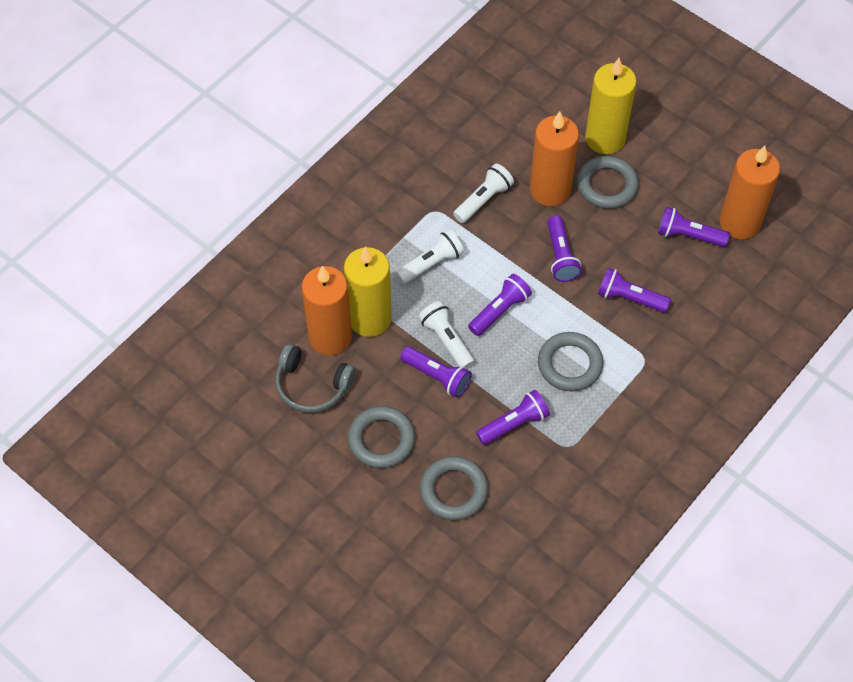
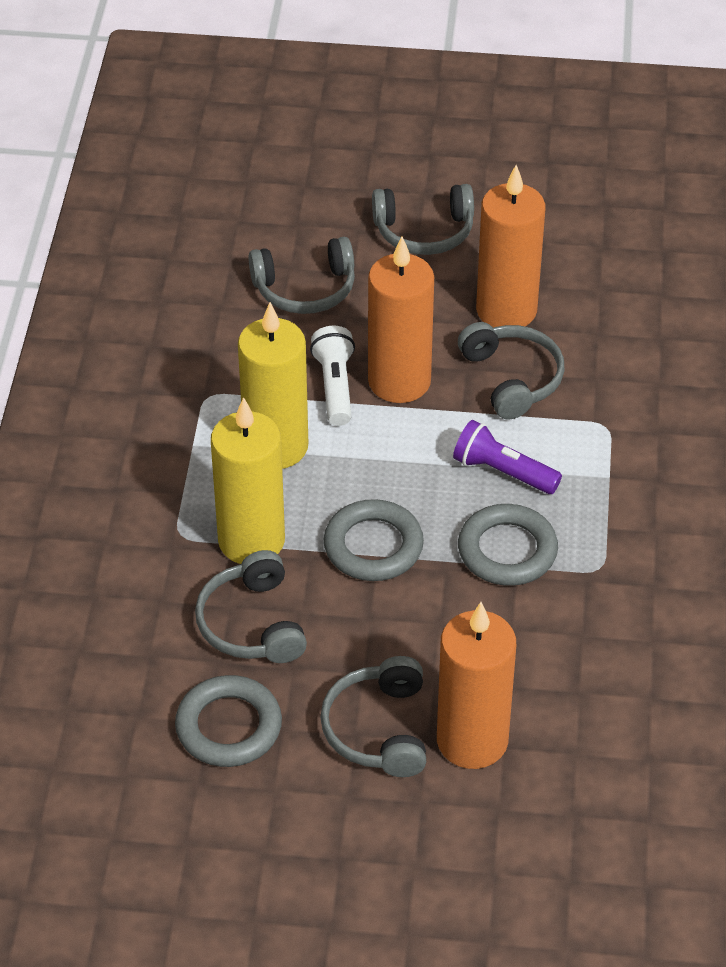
grey headphones: [275,344,356,413] = 1 -> [195,550,307,663] [249,237,355,314] [320,656,426,777] [372,184,474,255] [458,322,565,419] = 5
grey ring: [348,406,415,468] [420,456,488,520] [538,332,603,391] [577,156,639,209] = 4 -> [175,675,282,767] [324,499,424,581] [458,504,558,586] = 3
purple flashlight: [400,346,472,398] [468,274,532,336] [476,390,550,445] [547,216,582,282] [598,268,671,313] [658,207,730,247] = 6 -> [453,420,562,494] = 1
white flashlight: [396,229,464,284] [418,301,475,369] [453,163,514,223] = 3 -> [310,326,355,426] = 1

